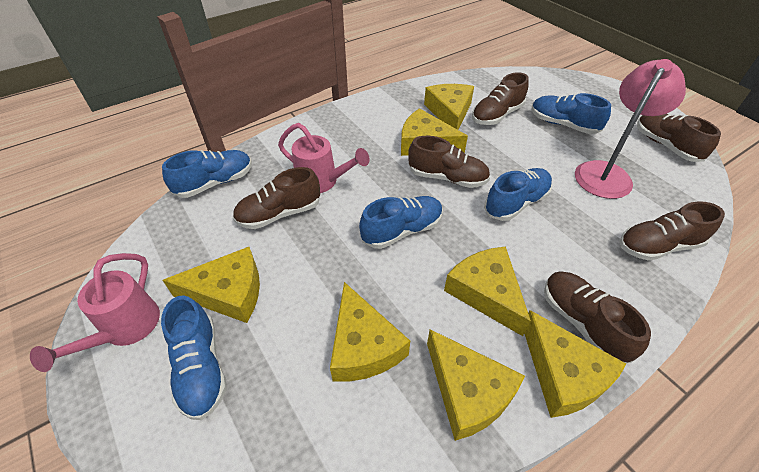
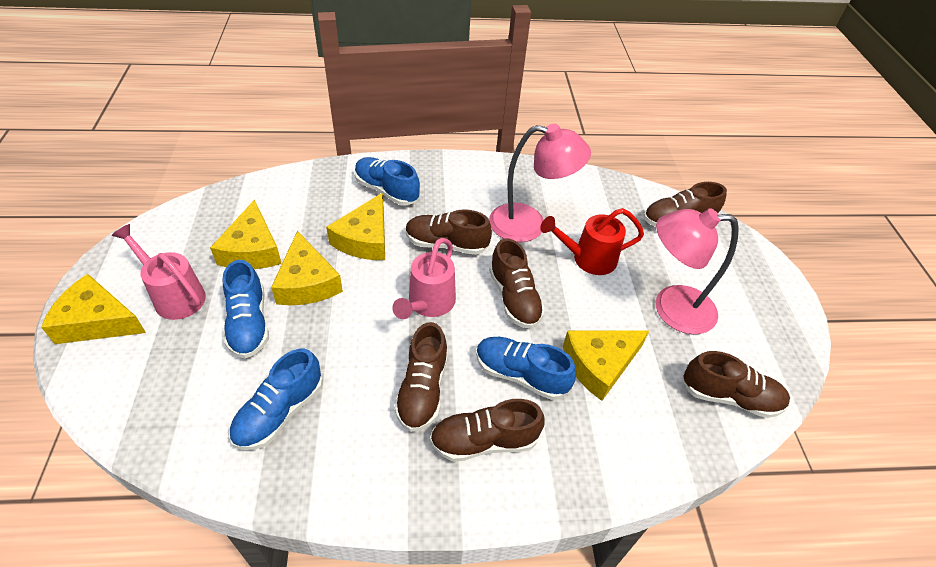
blue shoe: [161,295,227,420] [162,150,252,198] [359,196,443,249] [484,168,552,221] [531,93,611,134] = 5 -> [223,260,269,359] [229,349,323,450] [355,157,420,206] [476,337,576,400] = 4
pink lamp: [575,59,686,199] = 1 -> [489,124,591,242] [656,208,739,334] = 2
red watering can: none = 0 -> [540,208,644,275] = 1
yellow cheese: [163,247,260,323] [330,282,410,381] [401,108,468,156] [424,84,474,130] [427,329,525,441] [444,246,531,336] [524,310,626,418] = 7 -> [41,274,146,344] [210,200,282,269] [271,231,343,305] [326,193,385,260] [563,330,650,401] = 5

